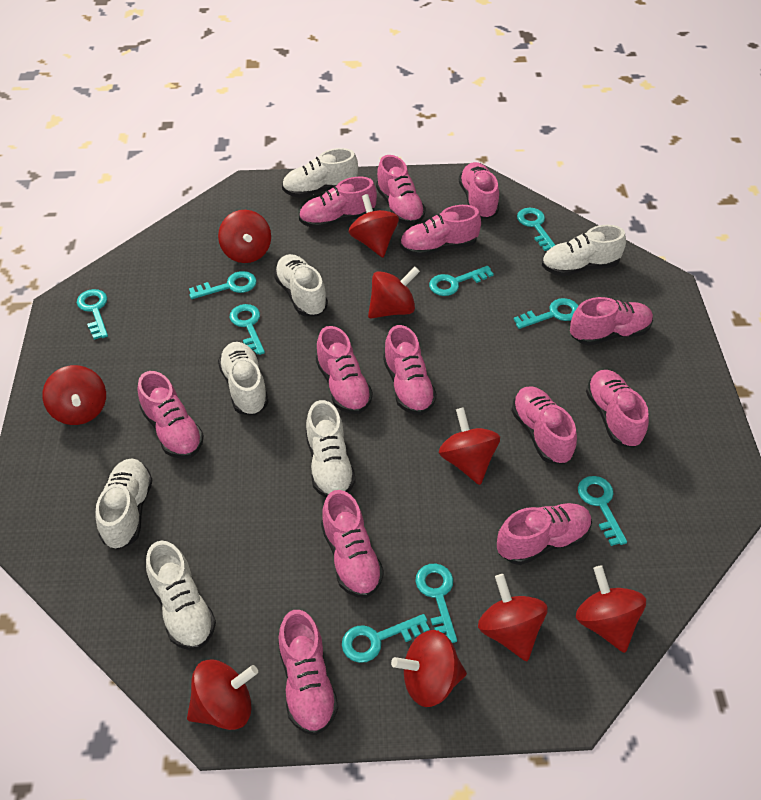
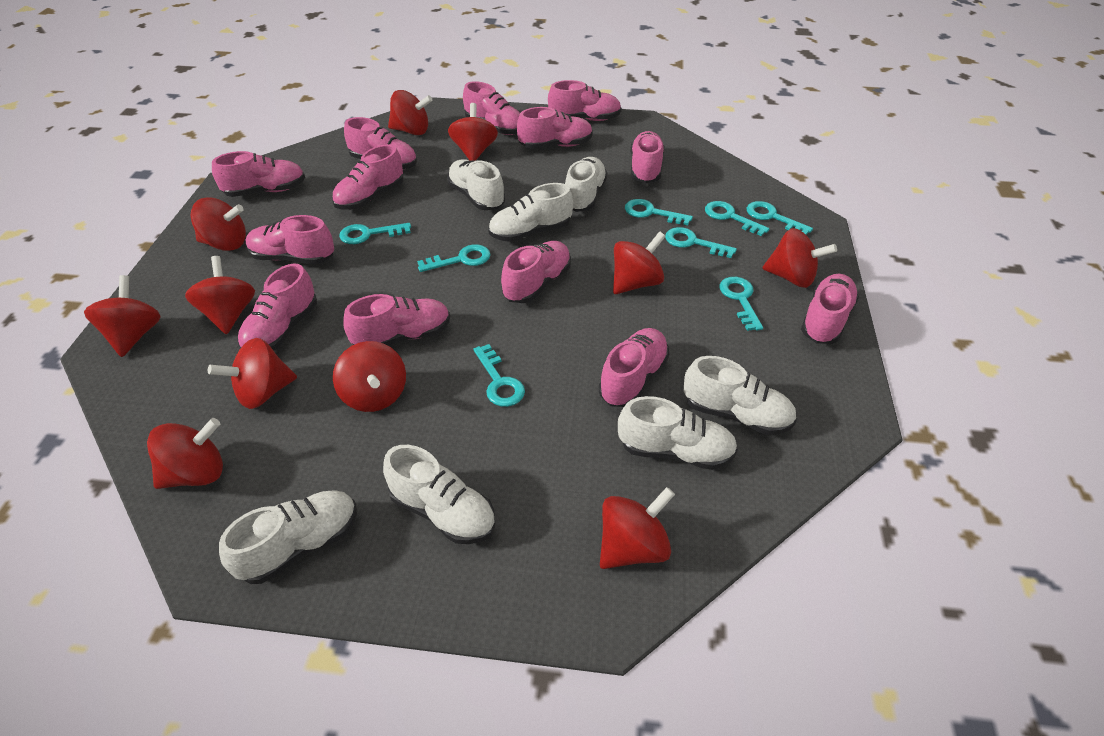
red spinning top: [42,365,106,425] [187,659,258,730] [218,210,271,263] [349,194,399,257] [368,267,420,318] [391,630,467,707] [439,407,500,485] [478,574,548,661] [576,565,646,653] = 9 -> [84,275,161,357] [147,418,223,489] [185,256,255,334] [191,197,246,251] [208,338,297,409] [333,341,406,412] [388,90,432,135] [448,103,498,161] [600,487,675,569] [613,231,666,294] [762,228,837,288] = 11
turquoise key: [77,289,108,340] [189,271,257,299] [230,304,265,355] [342,614,430,663] [415,564,457,643] [429,266,494,296] [513,298,578,329] [517,208,555,251] [578,476,627,546] = 9 -> [339,223,411,244] [417,244,491,272] [473,344,525,407] [625,199,693,225] [665,227,737,258] [705,201,770,236] [720,277,763,331] [747,201,813,235] = 8

